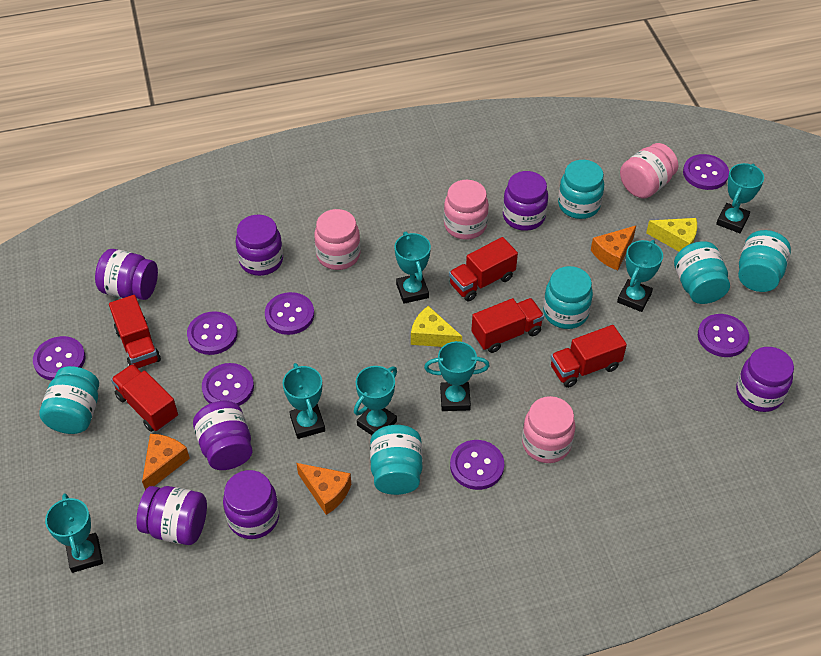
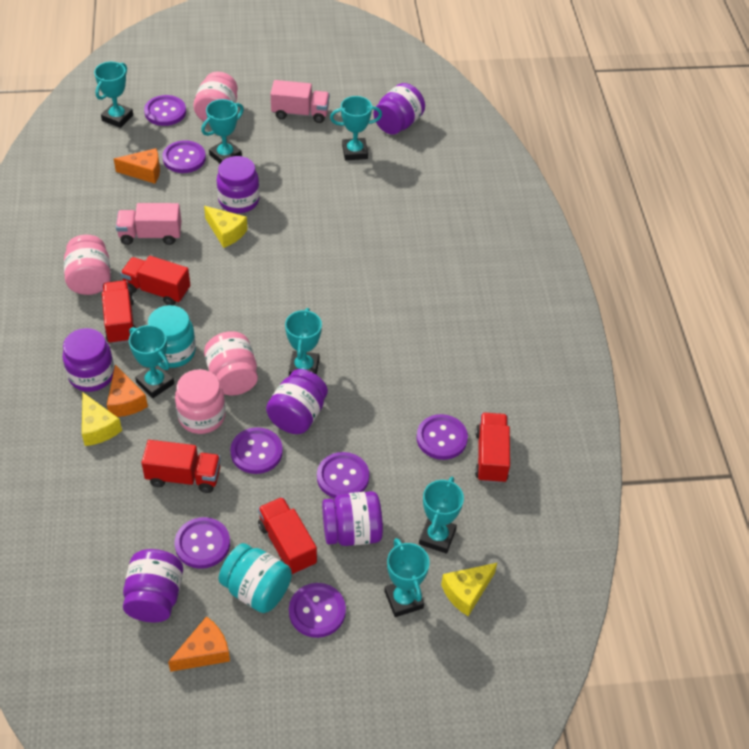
pink truck: none = 0 -> [116,203,181,245] [271,80,330,123] = 2
purple jar: [95,249,158,300] [137,486,207,545] [193,401,253,470] [223,470,279,539] [236,215,283,276] [503,171,548,231] [736,347,794,412] = 7 -> [63,328,114,392] [123,549,183,622] [217,156,260,213] [266,369,328,434] [322,491,383,546] [373,83,425,135] = 6
turquoise jar: [39,366,99,434] [370,425,423,495] [543,266,593,329] [558,160,604,219] [674,241,730,304] [738,230,791,292] = 6 -> [148,305,196,368] [219,543,292,613] = 2
yellow cheese: [411,306,462,347] [646,218,697,251] = 2 -> [82,393,122,446] [204,206,248,248] [441,563,497,616] = 3

